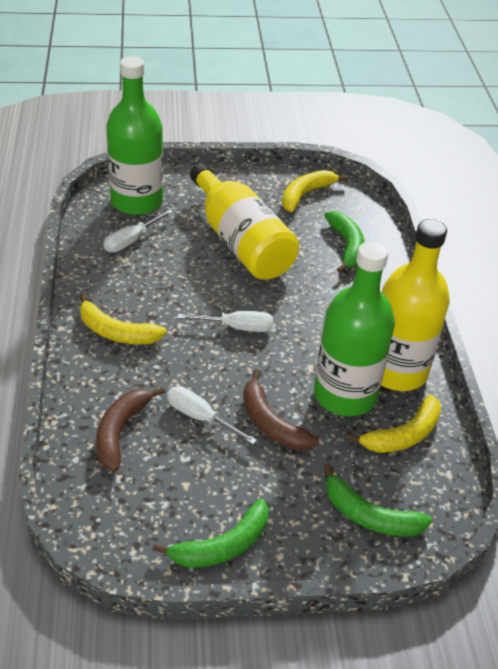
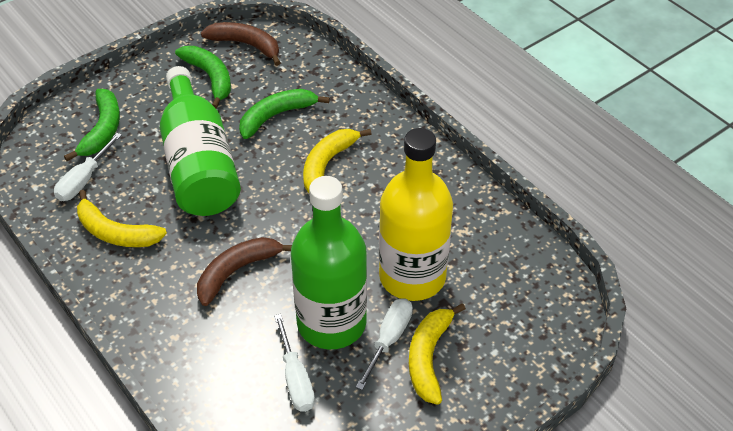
yellow bottle: [190,163,299,280] [381,219,450,391] = 2 -> [379,128,453,301] = 1

